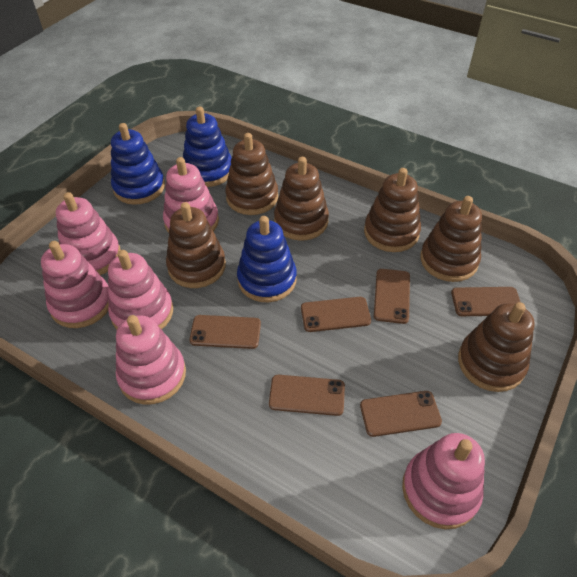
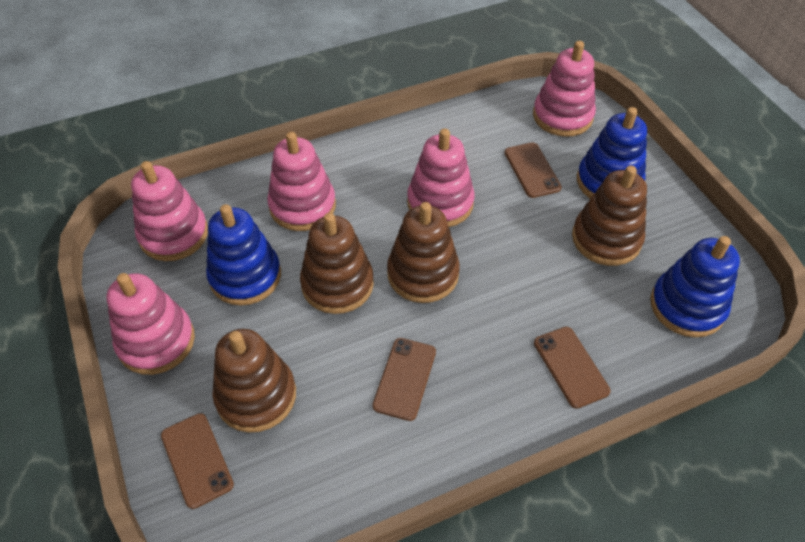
brown phone: [189,315,261,349] [269,375,345,416] [301,297,371,332] [360,391,442,437] [374,269,410,324] [451,287,520,316] = 6 -> [161,413,234,509] [372,338,436,421] [504,142,562,198] [534,327,611,409] = 4
brown stacking toy: [166,202,226,288] [225,133,278,215] [274,157,329,240] [364,168,421,252] [420,196,482,282] [458,302,535,392] = 6 -> [212,329,296,433] [300,213,374,314] [387,202,460,303] [572,166,647,266] = 4
pink stacking toy: [41,241,109,328] [56,192,121,275] [108,250,173,330] [116,315,186,405] [163,157,219,233] [402,433,485,529] = 6 -> [107,273,195,375] [131,161,208,261] [267,132,336,231] [407,129,475,227] [533,41,596,137] = 5

